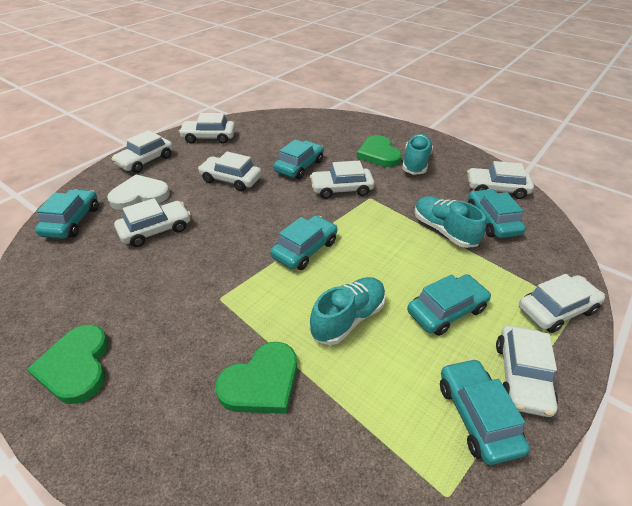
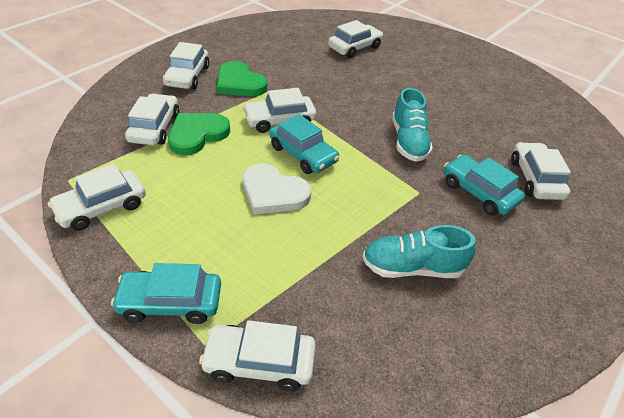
green heart: [27,324,109,404] [215,342,297,414] [357,135,402,167] = 3 -> [168,113,230,155] [217,61,268,97] = 2
turquoise car: [35,189,98,239] [270,215,337,270] [274,139,324,179] [407,274,491,336] [440,358,530,465] [468,189,526,238] = 6 -> [111,263,221,324] [270,114,340,174] [444,154,525,215] = 3
turquoise shoe: [310,277,386,345] [402,134,433,175] [414,196,486,248] = 3 -> [363,225,476,278] [392,88,433,162] = 2
white car: [111,130,173,173] [114,198,191,247] [179,113,235,144] [198,152,262,191] [310,161,375,199] [467,161,534,199] [496,325,558,417] [519,274,605,333] = 8 -> [48,164,146,231] [125,94,180,145] [163,42,210,89] [199,320,316,391] [243,88,316,133] [328,20,383,58] [511,142,571,200] = 7

